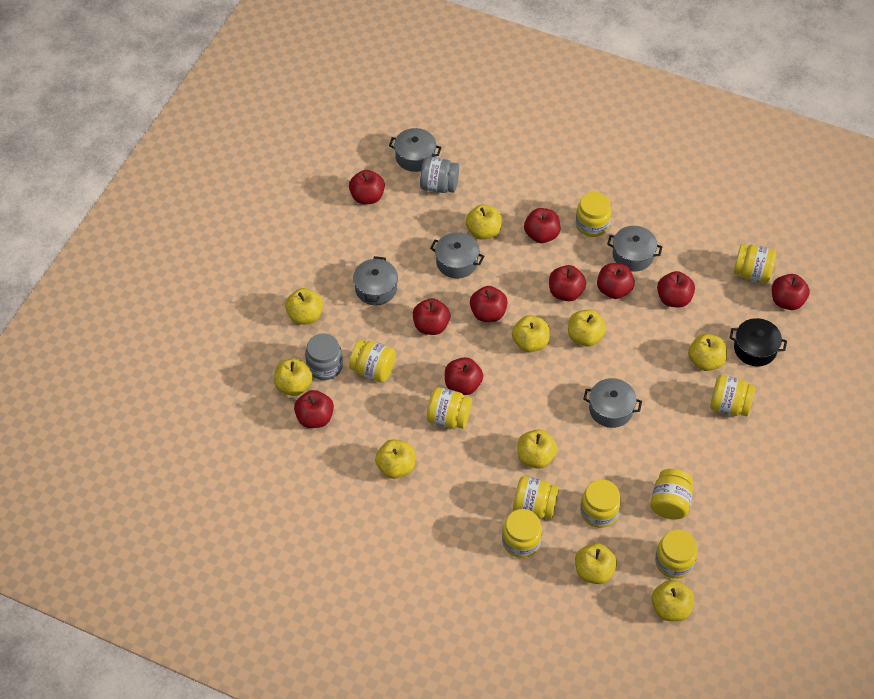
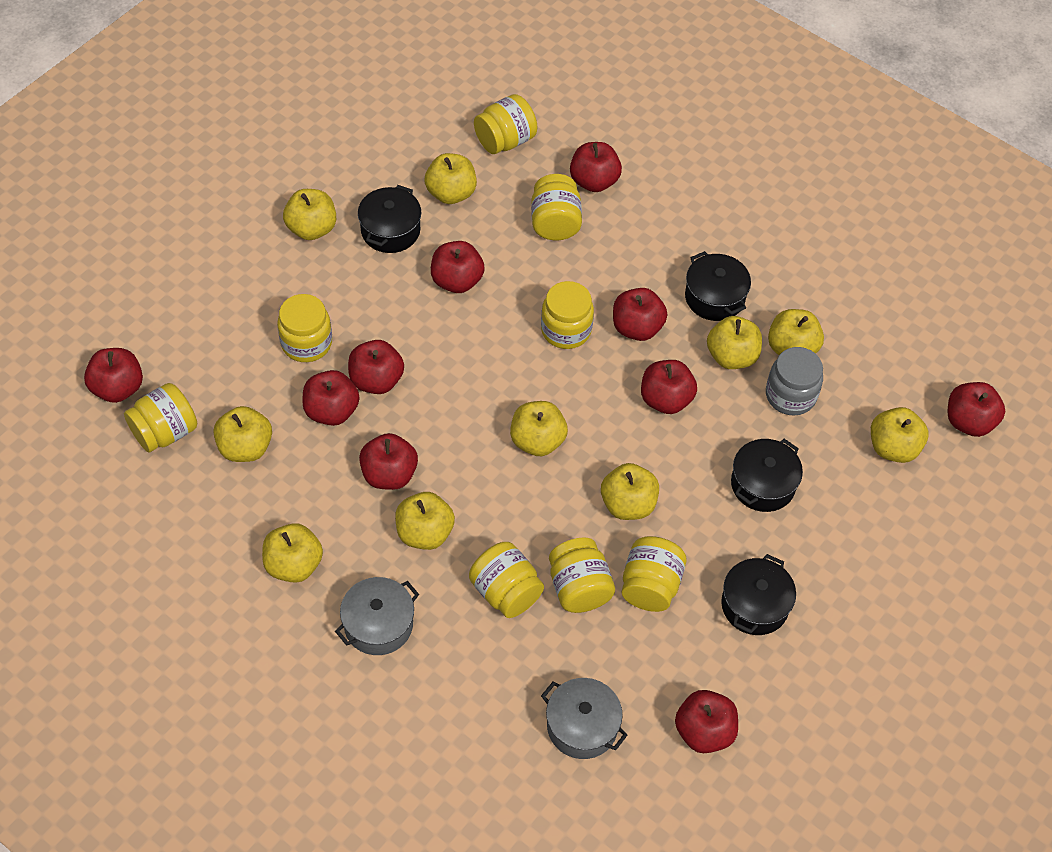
black pot: [730,318,787,366] = 1 -> [358,185,421,253] [685,251,751,321] [721,554,796,635] [731,439,803,512] = 4
grey jar: [305,333,343,380] [420,157,459,193] = 2 -> [766,347,823,415] = 1
grey pot: [353,256,398,305] [389,128,442,172] [430,232,484,279] [583,378,642,428] [607,226,663,272] = 5 -> [335,577,419,655] [541,678,628,759] = 2
yellow jar: [349,340,396,383] [427,387,472,429] [502,509,542,558] [513,476,559,519] [576,192,611,237] [580,479,621,528] [650,469,693,520] [655,530,697,579] [710,375,755,416] [734,244,776,283] = 10 -> [124,383,197,452] [277,294,332,362] [469,542,544,618] [474,94,537,154] [531,174,582,240] [541,281,594,349] [549,538,615,613] [622,536,687,612] = 8

